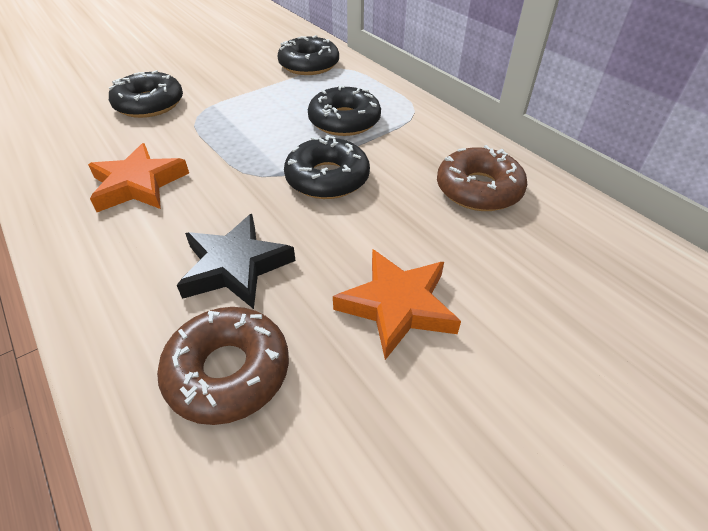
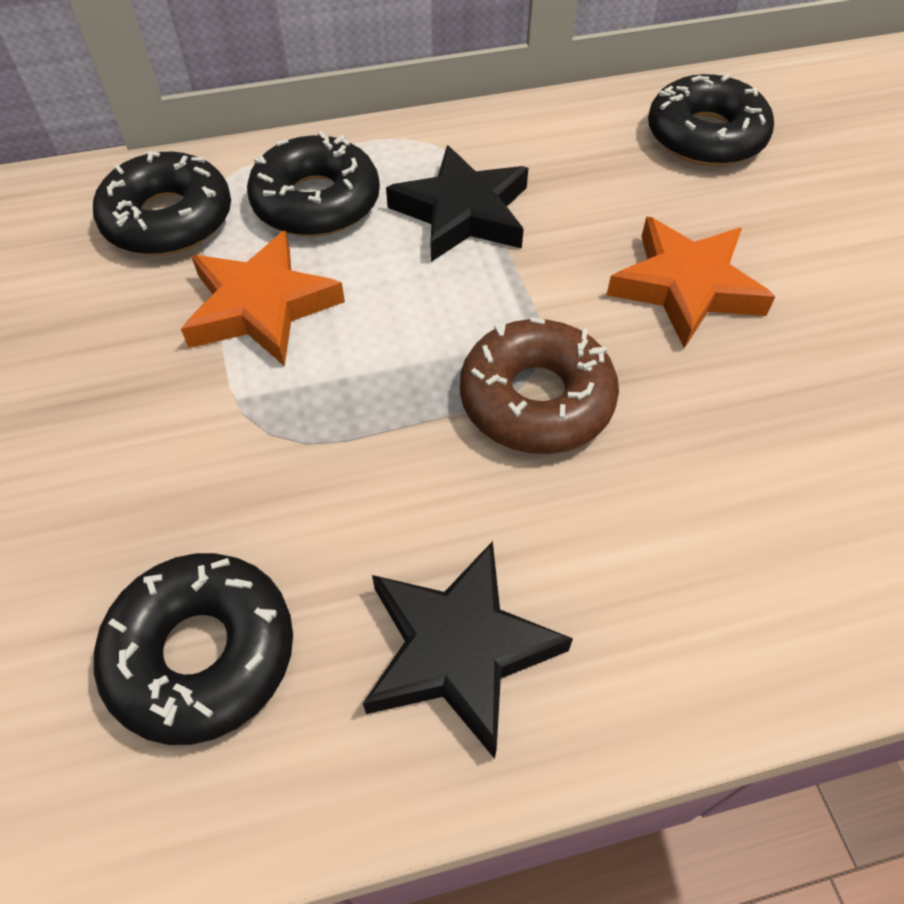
black star: [177,214,296,309] = 1 -> [363,541,573,759] [386,145,528,262] = 2
brown donut: [157,307,289,425] [437,145,528,211] = 2 -> [460,317,619,454] = 1

